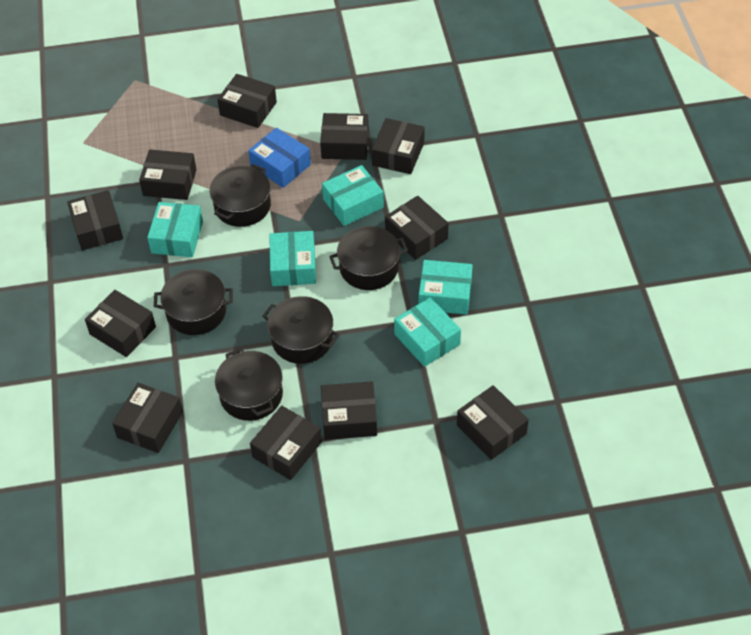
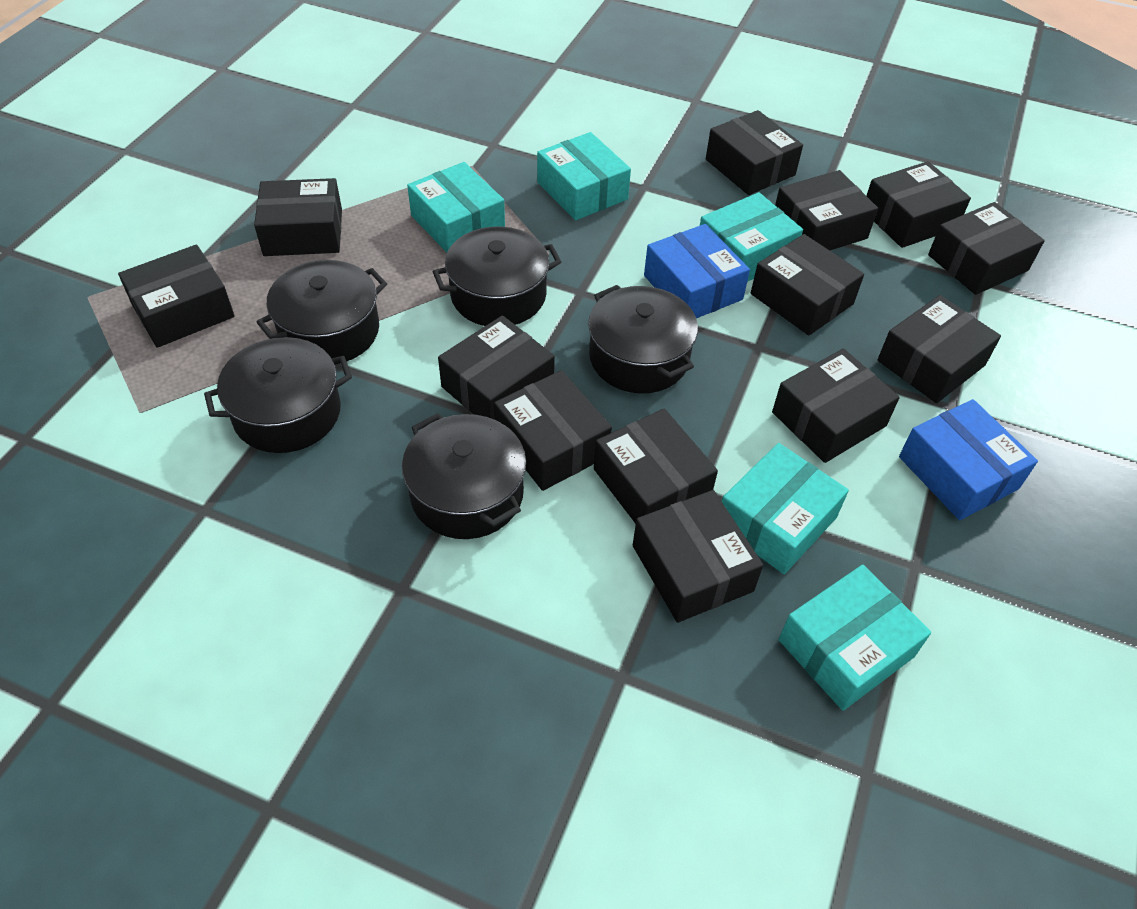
black box: [67,190,123,250] [85,290,156,357] [112,383,183,453] [139,149,197,200] [217,74,277,128] [250,406,322,480] [320,113,369,160] [321,381,377,440] [372,118,425,174] [385,196,449,260] [457,385,529,460] = 11 -> [118,245,235,348] [254,178,342,256] [438,315,555,420] [494,370,612,491] [594,409,718,524] [633,490,763,623] [706,110,803,195] [751,234,864,335] [772,349,900,463] [775,170,878,250] [866,161,971,248] [878,295,1001,403] [928,202,1045,295] = 13
blue box: [248,128,311,188] = 1 -> [644,224,750,318] [899,399,1038,520] = 2

